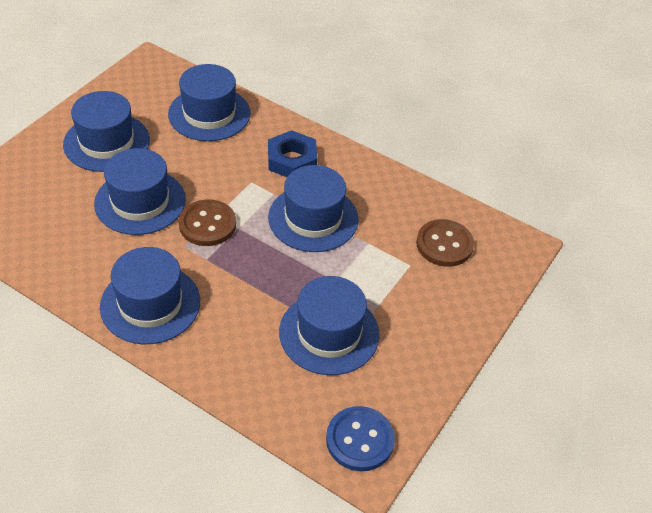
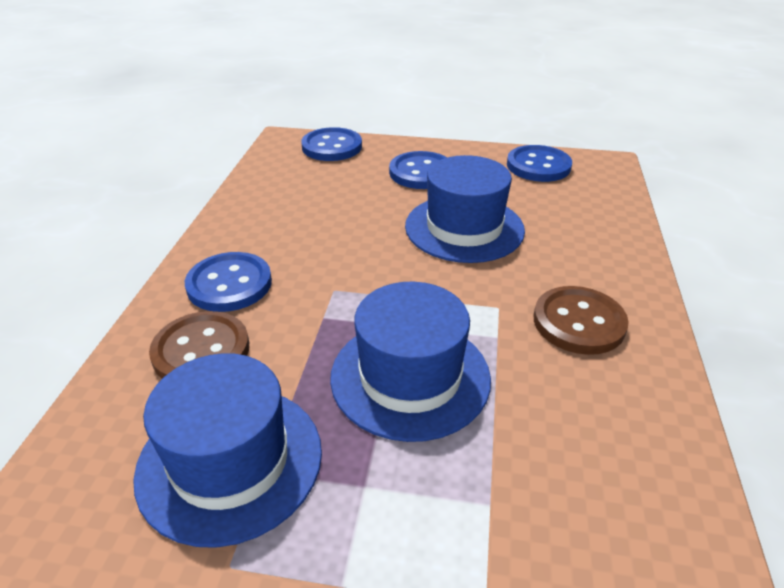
blue button: [326,406,395,471] = 1 -> [185,252,272,312] [301,127,362,161] [389,151,447,189] [507,145,572,182] = 4
blue hat: [63,91,150,172] [94,148,186,235] [100,247,200,344] [168,64,250,141] [268,165,359,252] [279,276,380,375] = 6 -> [133,353,322,548] [330,282,491,442] [405,155,525,263] = 3
blue nut: [268,130,318,177] = 1 -> none = 0

